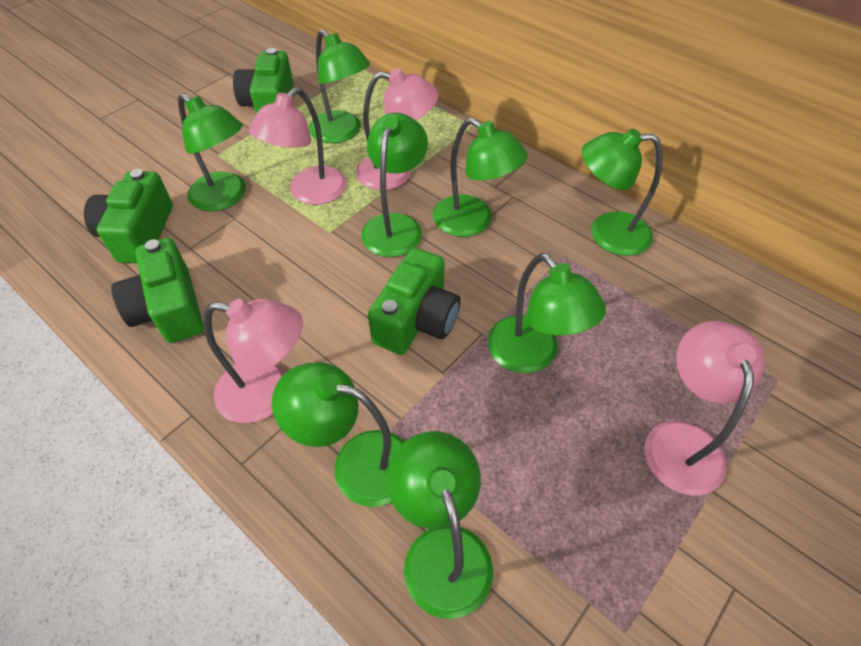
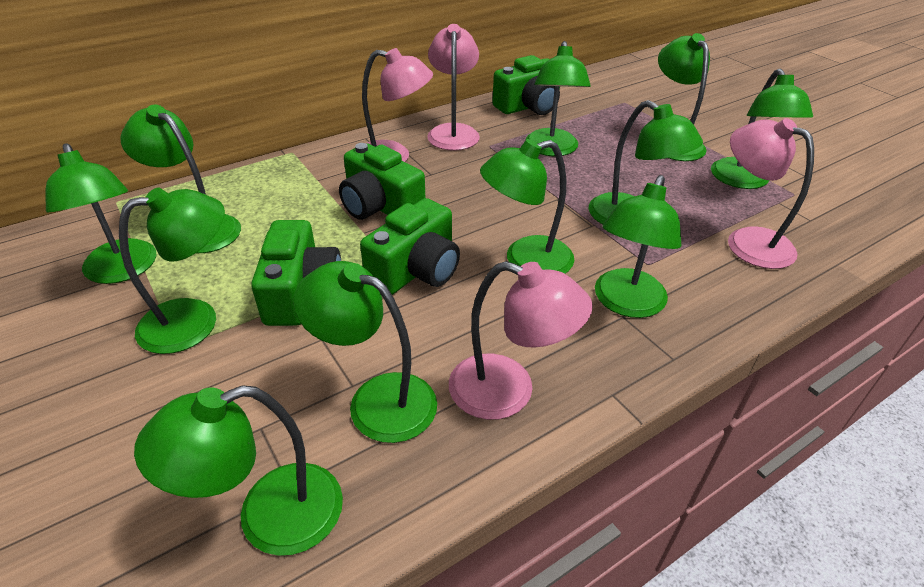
green lamp: [178,93,246,211] [272,362,405,507] [309,29,370,143] [361,113,428,257] [387,431,493,619] [433,118,528,237] [488,253,606,374] [582,129,663,256] = 8 -> [45,143,157,284] [119,188,225,354] [120,105,241,253] [134,385,343,556] [293,261,437,443] [480,139,574,274] [526,41,591,156] [589,100,703,224] [595,175,681,318] [658,33,710,161] [711,68,813,189] = 11

